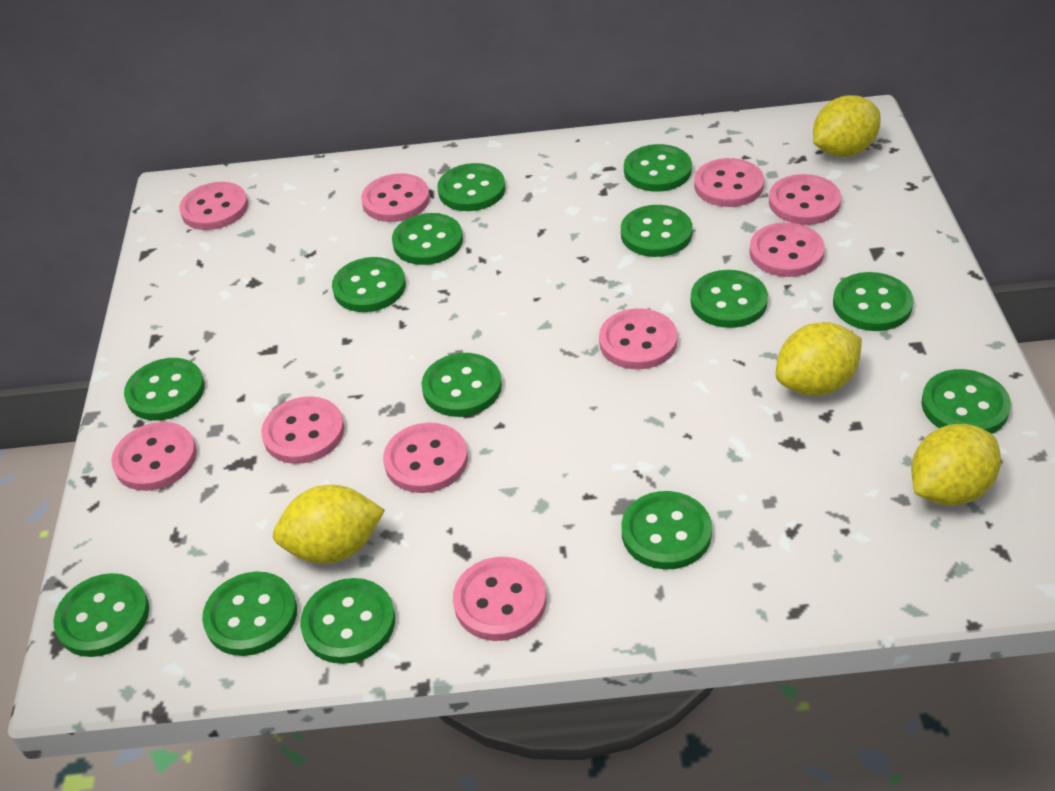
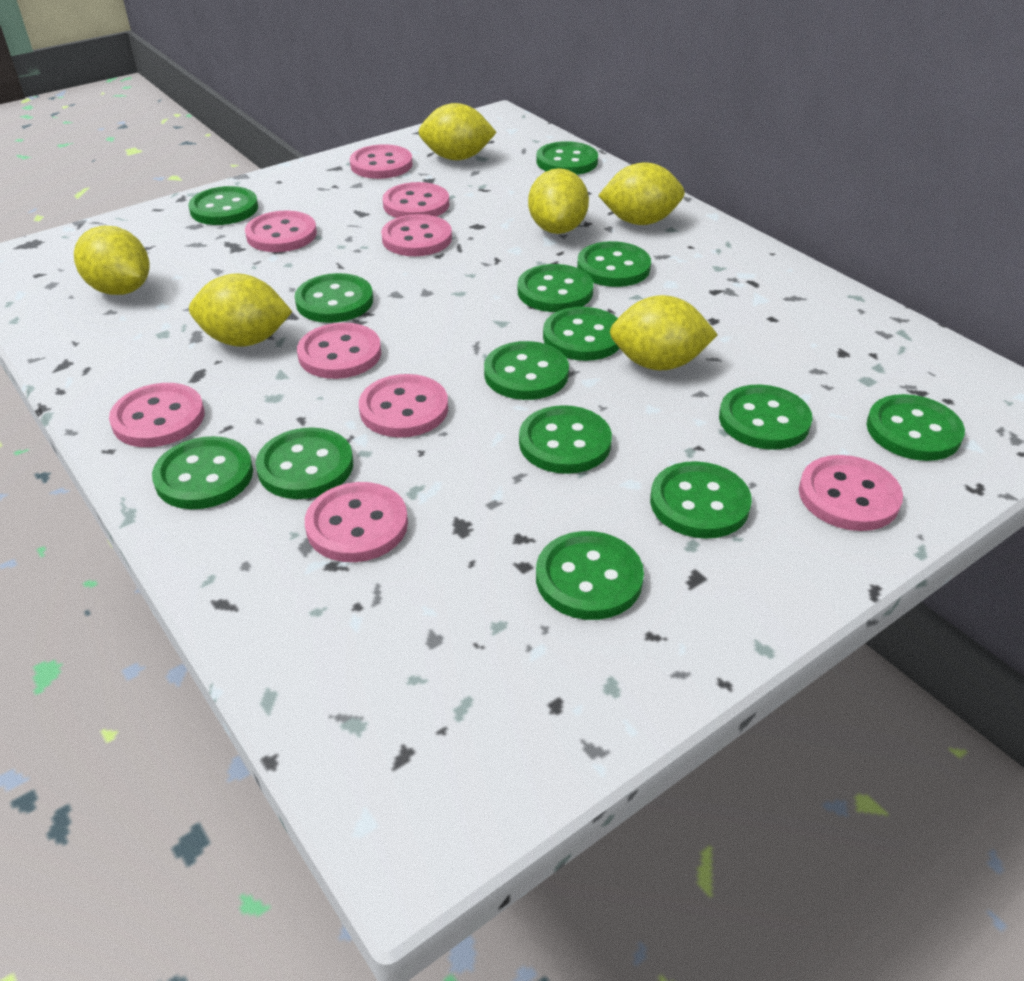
pink button: [111,422,197,491] [179,182,248,230] [261,396,344,464] [361,173,430,222] [383,423,468,493] [453,557,546,641] [599,308,677,370] [694,158,764,207] [749,222,825,277] [769,174,841,225] = 10 -> [109,383,205,447] [245,210,317,252] [297,323,381,379] [305,482,408,562] [350,144,412,179] [359,374,448,438] [381,214,452,256] [383,182,449,218] [799,455,903,531] = 9
yellow lemon: [273,485,385,564] [776,322,862,396] [813,95,881,157] [911,424,1001,506] = 4 -> [74,226,149,295] [189,273,292,347] [418,103,497,160] [528,168,589,234] [598,162,685,225] [610,295,718,370] = 6

